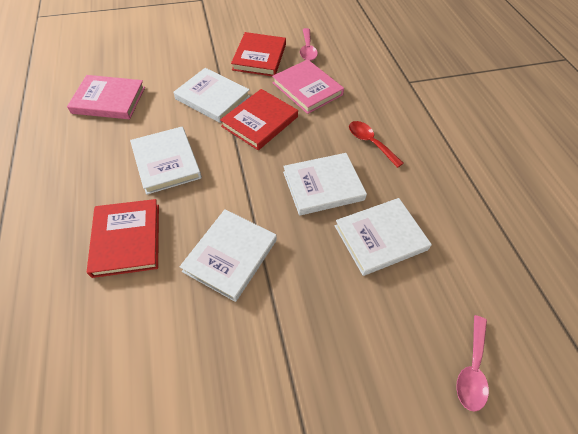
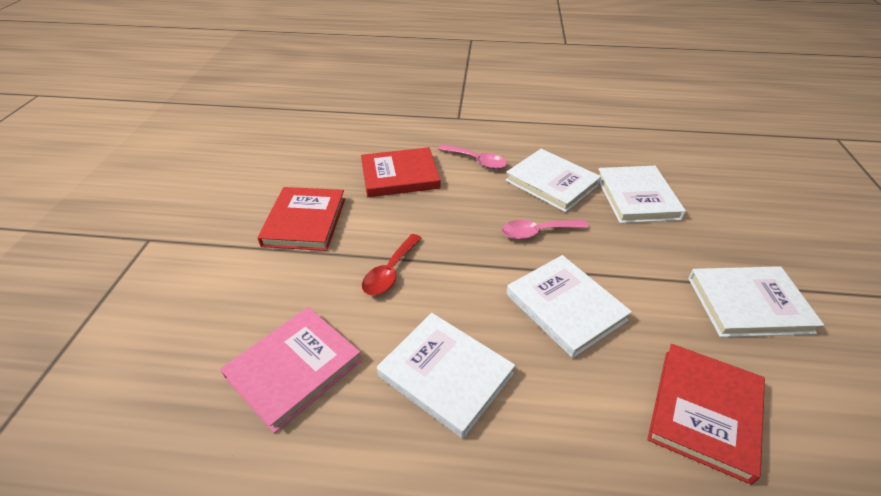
pink book: [67,75,145,119] [272,59,344,114] = 2 -> [220,307,362,433] = 1

